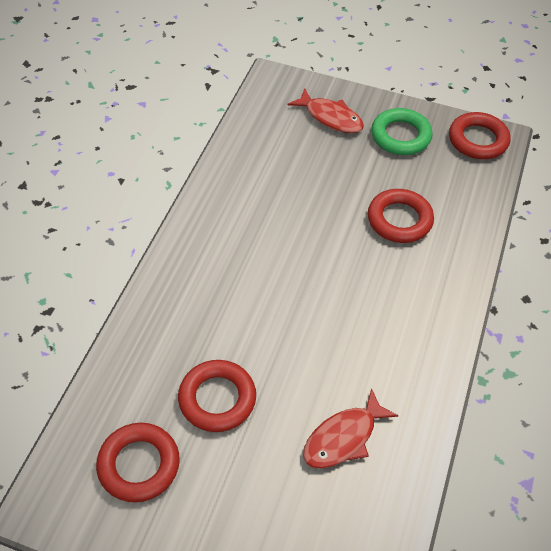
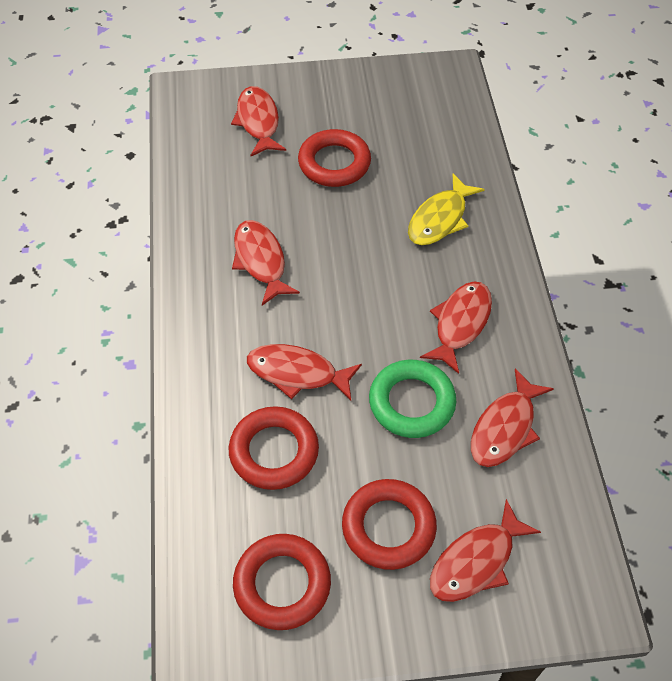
red fish: [288,88,364,133] [303,388,399,469] = 2 -> [231,86,286,156] [232,220,300,305] [247,344,362,400] [420,282,492,374] [430,499,541,602] [471,369,554,467] = 6
yellow fish: none = 0 -> [408,173,485,245] = 1

